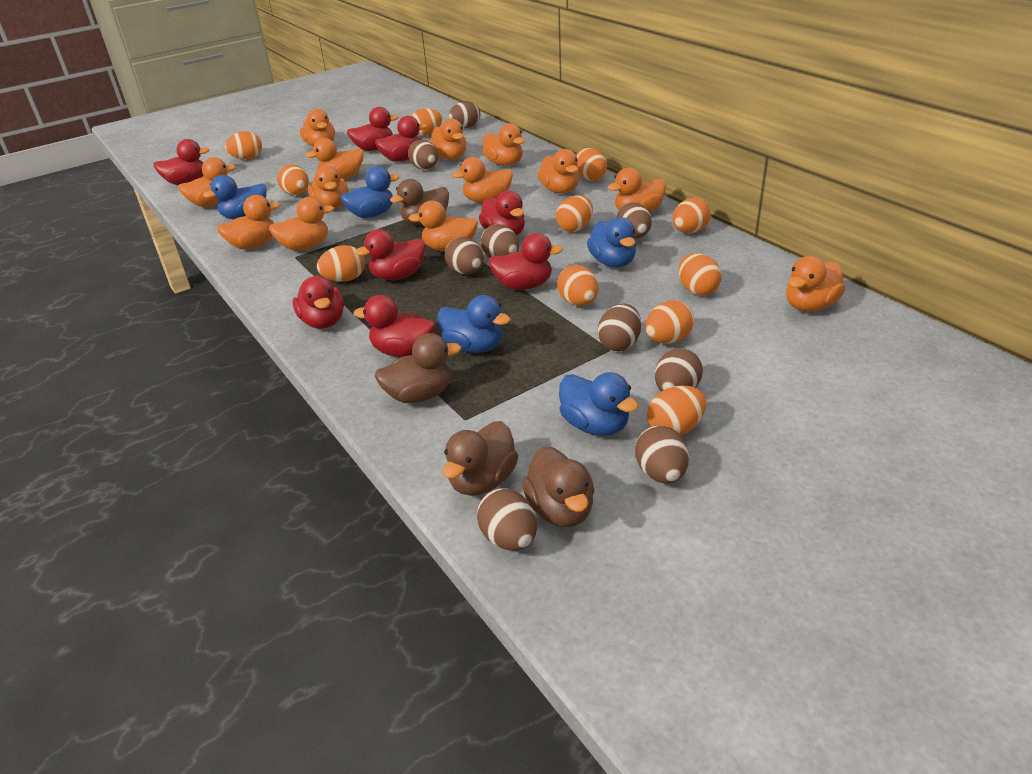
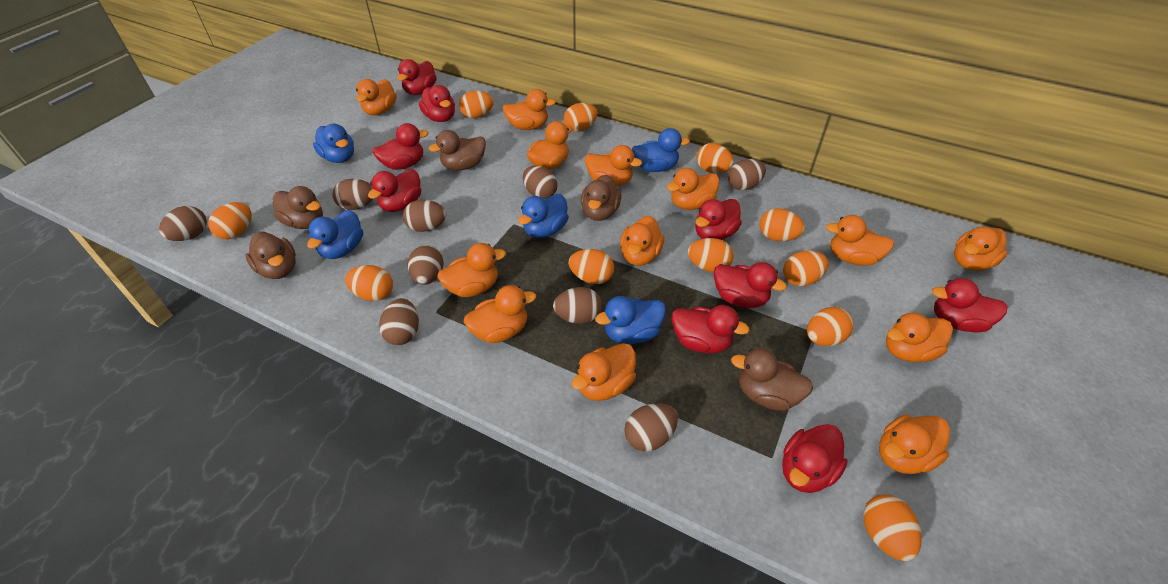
brown duck: [375,333,461,403] [390,179,449,225] [442,421,518,496] [522,446,595,527] = 4 -> [245,232,296,279] [273,186,323,229] [429,130,486,170] [581,175,622,221] [731,348,813,411] = 5
red duck: [153,139,210,185] [292,276,344,329] [347,107,398,151] [354,295,435,357] [355,229,425,280] [375,116,427,162] [479,190,525,236] [488,233,563,290] = 8 -> [368,169,421,212] [372,123,428,170] [397,59,437,95] [419,85,455,122] [672,305,750,353] [695,199,742,240] [714,262,787,308] [782,424,848,493] [932,278,1008,332] = 9

